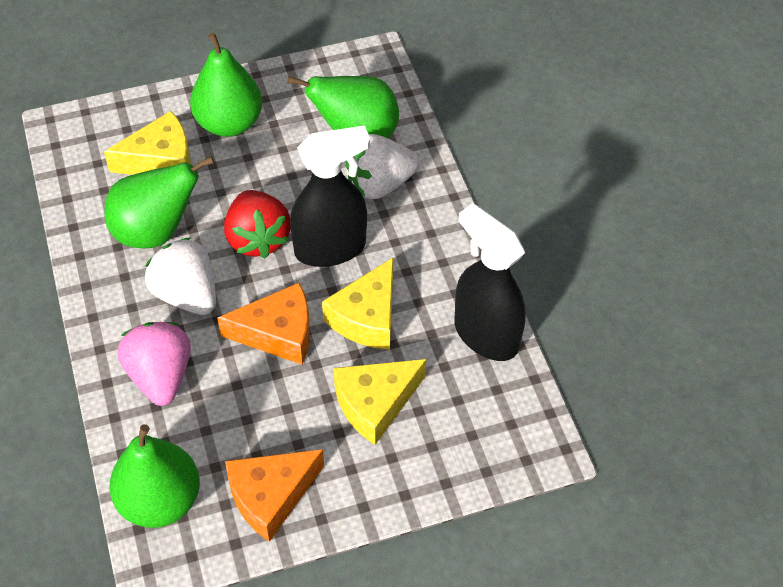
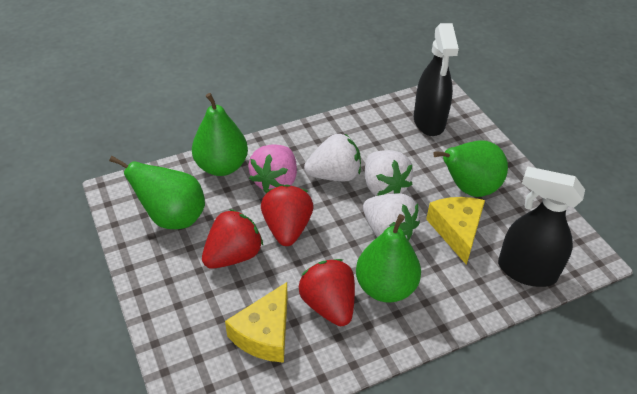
orange cheese: [217,283,310,365] [225,449,324,542] = 2 -> none = 0
red strawberry: [224,190,291,258] = 1 -> [202,209,263,269] [261,185,313,246] [299,259,355,326] = 3
white strawberry: [145,237,216,315] [345,134,420,199] = 2 -> [304,134,361,181] [363,193,420,241] [365,150,413,196] = 3
yellow cheese: [104,111,191,175] [322,258,393,350] [334,359,426,445] = 3 -> [225,282,288,363] [426,197,485,265] = 2

